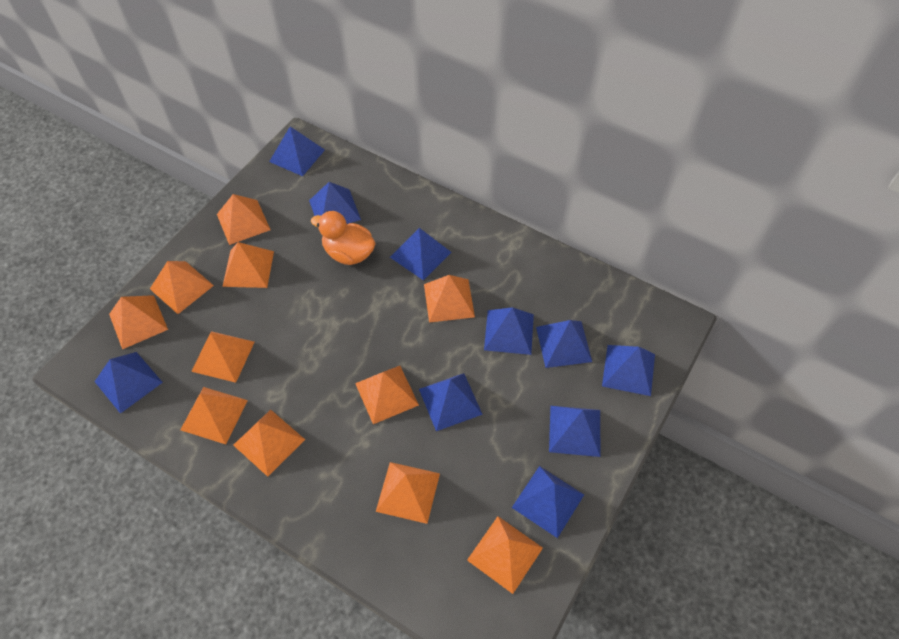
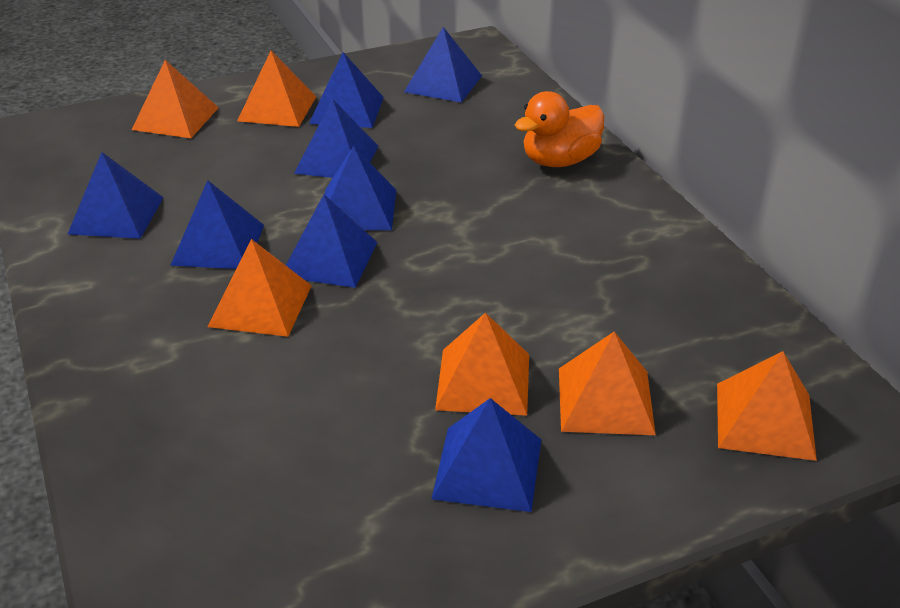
blue pyramid: [94,352,163,414] [269,127,325,176] [309,182,361,224] [390,228,451,280] [419,373,483,431] [484,307,534,355] [512,466,584,538] [536,320,592,368] [549,406,600,457] [602,345,655,396] = 10 -> [68,152,164,239] [170,180,264,269] [286,194,377,288] [294,98,378,178] [309,52,384,128] [325,146,396,230] [404,27,482,103] [432,398,541,512] = 8
orange pyramid: [109,295,168,349] [150,261,214,314] [180,387,248,444] [191,331,254,383] [217,194,271,245] [222,242,274,288] [233,410,305,477] [355,366,419,424] [376,462,440,524] [424,275,475,323] [467,516,543,594] = 11 -> [132,60,219,138] [208,239,312,337] [237,51,317,127] [435,312,529,416] [559,332,656,435] [717,351,817,461] = 6

